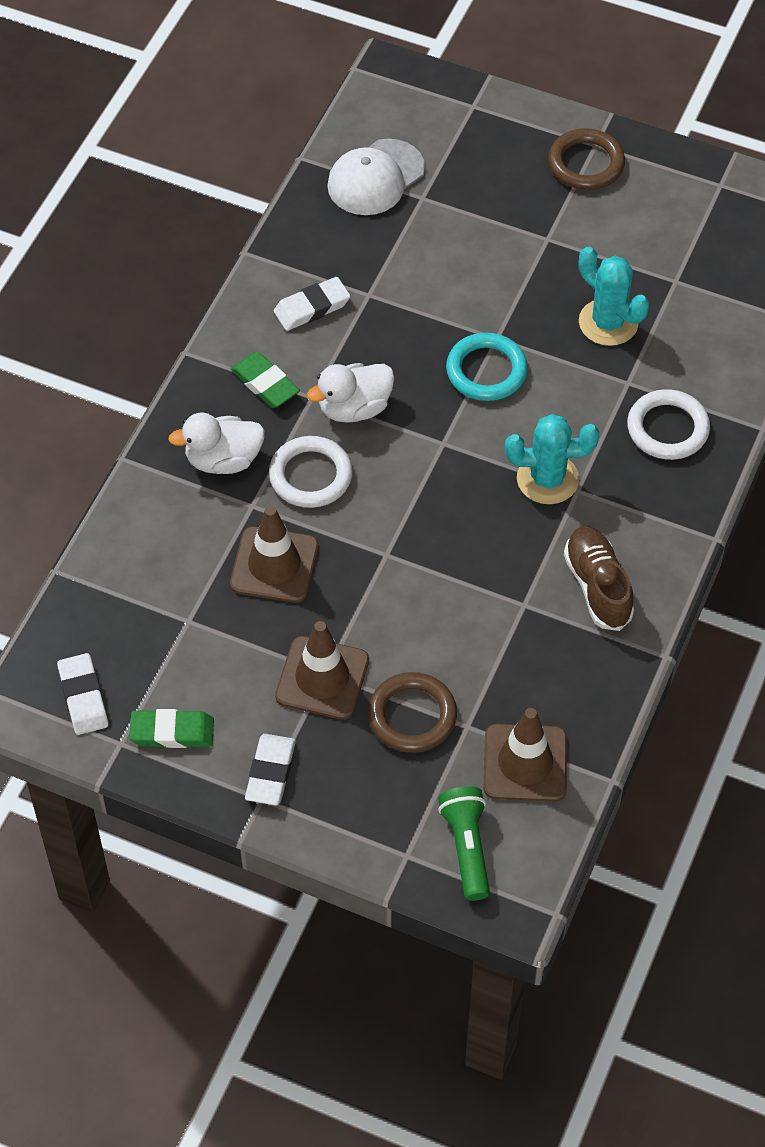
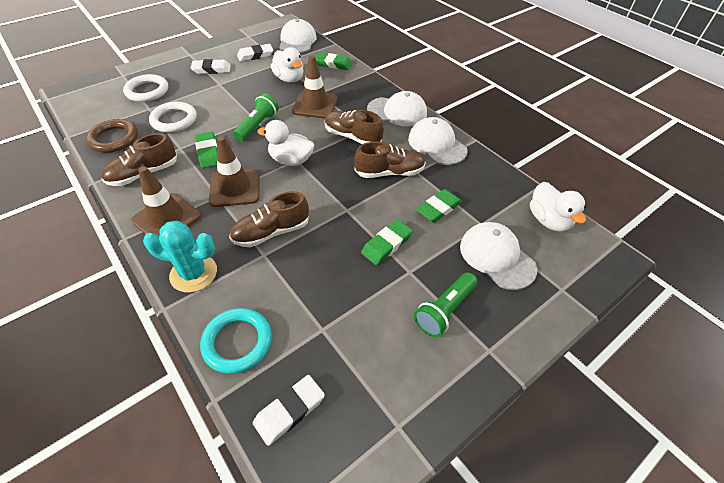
brown ring: [368,672,457,753] [548,128,625,190] = 2 -> [86,119,138,153] = 1
brown shoe: [564,526,634,631] = 1 -> [102,133,177,186] [229,191,309,247] [325,110,384,144] [354,142,426,178] = 4
green eraser: [129,709,214,748] [231,352,300,408] = 2 -> [195,132,217,168] [315,52,352,70] [361,220,413,265] [416,189,462,223] = 4
green flashlight: [438,786,490,901] = 1 -> [233,93,279,141] [414,273,478,337] = 2
turquoise cactus: [505,414,599,504] [579,247,649,346] = 2 -> [143,220,217,293] = 1
white cap: [327,138,425,215] = 1 -> [279,19,317,53] [367,91,427,127] [408,117,468,165] [460,222,537,290] = 4
white duck: [168,413,265,474] [307,363,395,423] = 2 -> [257,120,315,166] [271,47,304,83] [530,182,586,231] = 3

